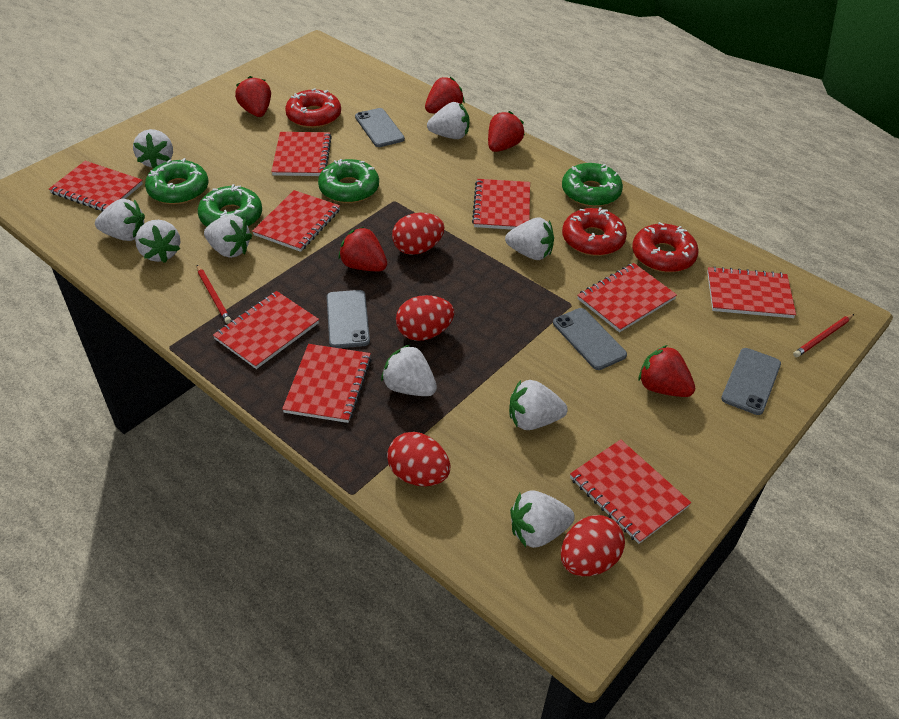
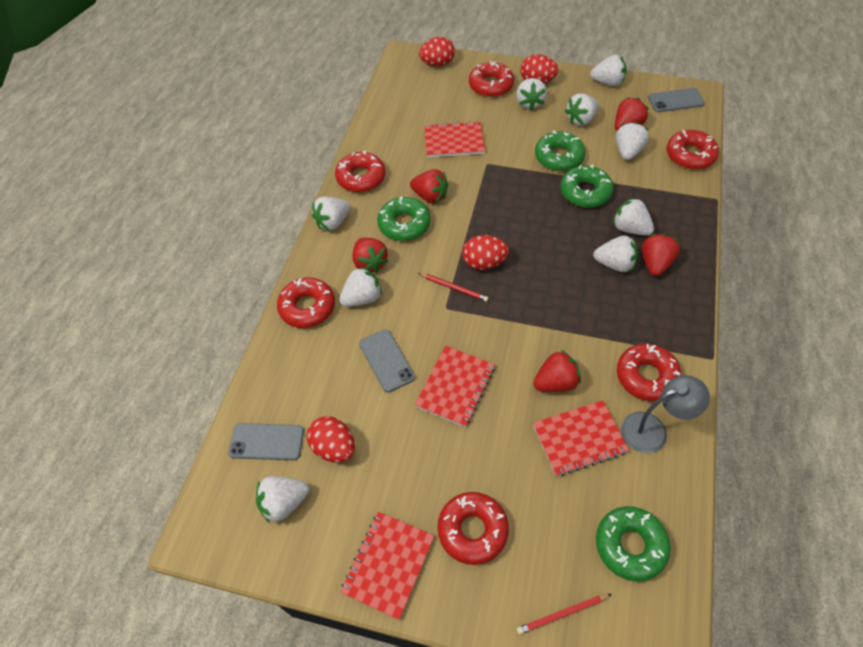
grey lamp: none = 0 -> [621,375,710,454] = 1
grey phone: [327,290,370,348] [355,108,405,147] [553,308,627,370] [721,348,781,415] = 4 -> [229,423,304,460] [359,329,415,393] [648,88,705,112] = 3
red donut: [285,88,341,128] [562,207,627,256] [632,222,698,273] = 3 -> [277,277,335,328] [335,151,386,192] [437,492,509,565] [469,61,514,97] [617,344,682,401] [667,130,719,170] = 6
red notebook: [49,161,143,211] [213,291,319,369] [252,190,340,252] [271,132,332,176] [282,344,371,423] [472,179,530,230] [570,439,691,544] [577,263,677,332] [707,266,796,318] = 9 -> [340,512,434,620] [415,346,495,427] [424,121,485,158] [533,400,629,476] = 4

